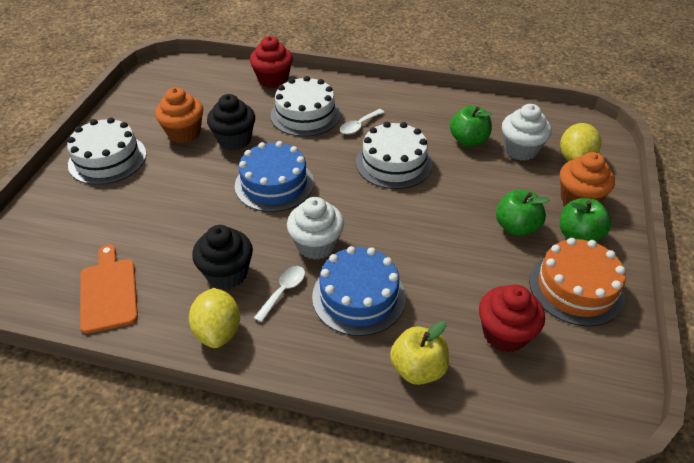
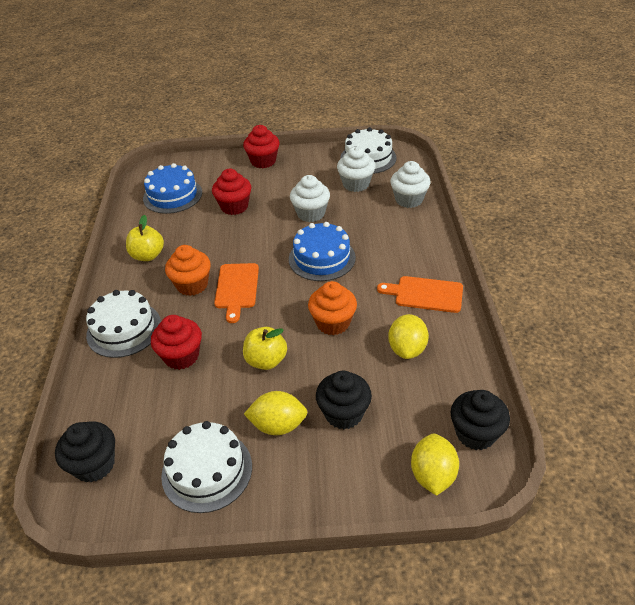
black cupcake: [192,225,253,289] [207,94,255,150] = 2 -> [55,421,115,482] [316,371,372,429] [450,390,510,450] = 3
green apple: [450,106,492,147] [496,190,550,236] [560,198,611,242] = 3 -> none = 0
orange cake: [529,238,626,326] = 1 -> none = 0
orange cutting board: [80,244,138,334] = 1 -> [214,263,259,323] [377,276,463,313] = 2
red cupcake: [250,36,293,88] [479,285,545,353] = 2 -> [151,315,202,370] [212,169,251,215] [243,125,280,168] = 3
white cupcake: [287,197,344,260] [502,104,552,161] = 2 -> [290,175,330,222] [337,146,375,192] [390,161,431,208] = 3
white spoon: [254,266,305,323] [340,109,385,134] = 2 -> none = 0
yellow apple: [390,321,449,385] = 1 -> [126,215,164,261] [243,327,287,370] = 2
yellow lemon: [189,288,240,348] [560,123,601,161] = 2 -> [244,391,307,435] [388,314,429,359] [411,434,459,496] = 3

